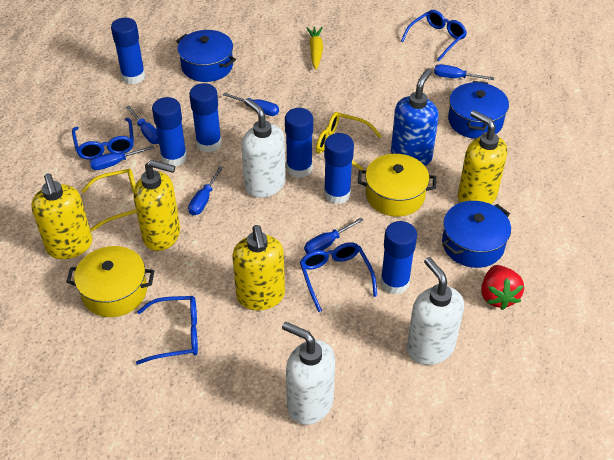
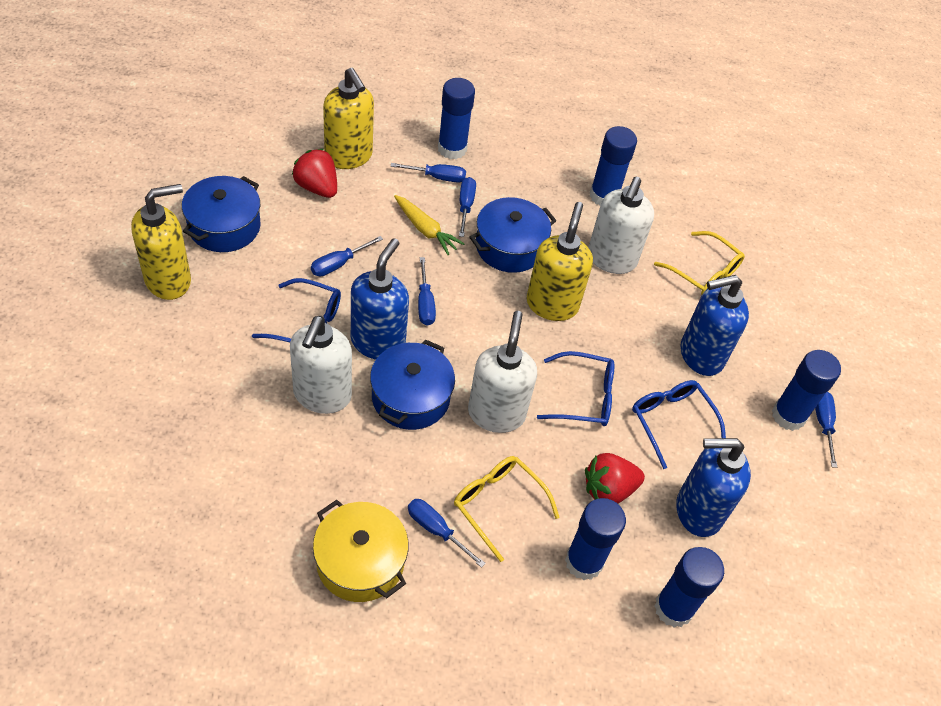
blue glasses: [72,118,134,160] [136,296,198,365] [300,242,377,312] [401,10,467,61] = 4 -> [252,278,341,342] [537,351,614,426] [632,380,726,469] = 3
blue glue stick: [111,18,145,84] [152,97,187,167] [189,83,222,153] [285,108,313,178] [324,133,354,204] [380,221,417,295] = 6 -> [438,78,475,159] [565,498,626,580] [590,126,637,205] [655,547,724,627] [772,350,841,431] = 5
blue soap dispenser: [391,69,439,166] = 1 -> [351,238,409,359] [676,438,751,537] [681,275,749,376] = 3
red strawberry: [481,265,524,310] = 1 -> [292,149,337,198] [585,453,645,504] = 2
yellow pot: [66,246,154,317] [358,154,436,217] = 2 -> [313,500,409,602] = 1
yellow soap dispenser: [31,173,92,259] [133,160,180,251] [232,225,285,310] [458,110,507,204] = 4 -> [131,184,191,300] [323,68,374,169] [526,202,593,321] = 3

